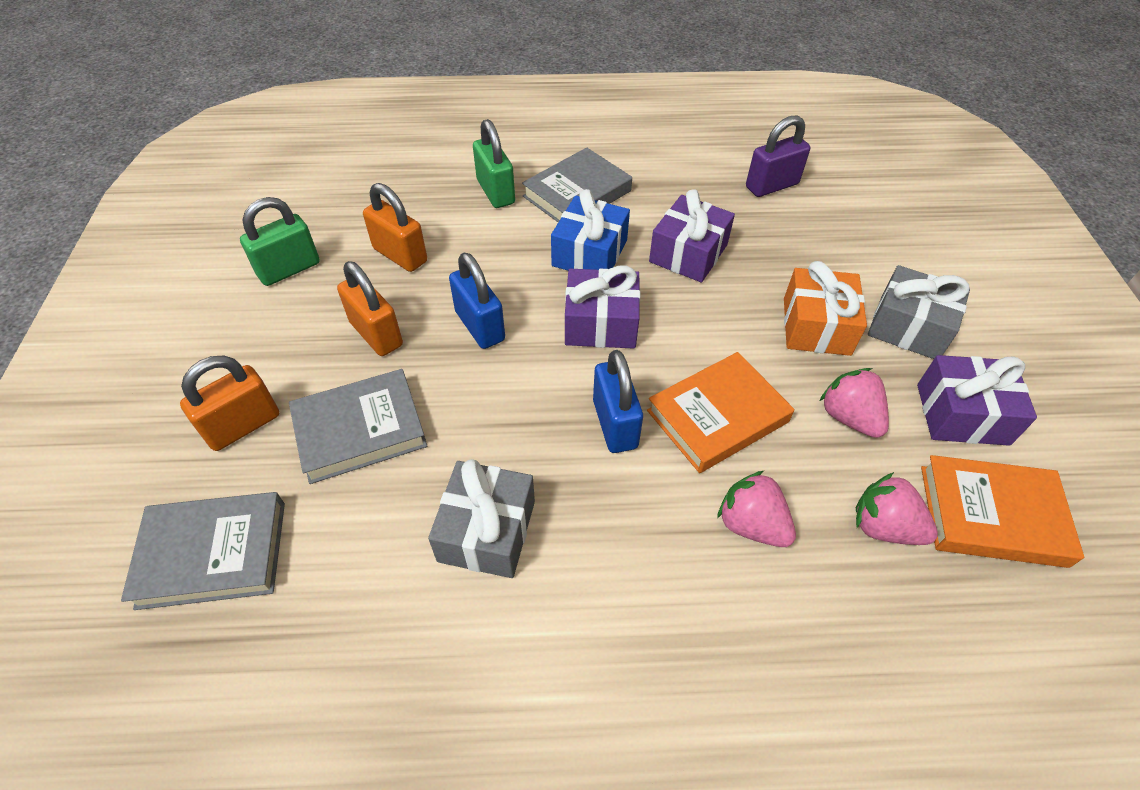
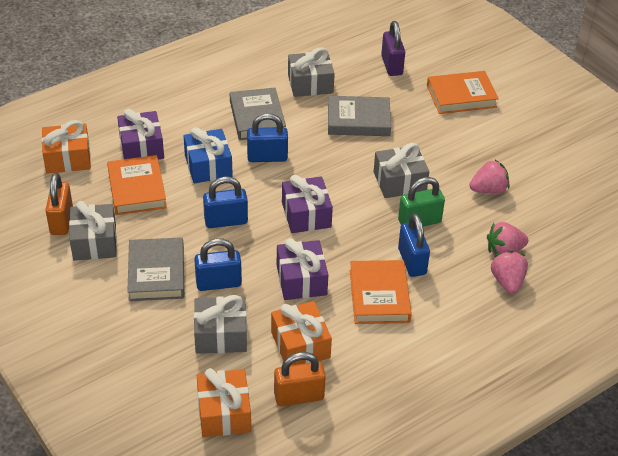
blue padlock: [449,252,505,349] [593,350,643,453] = 2 -> [194,238,242,291] [203,177,248,228] [247,113,288,162] [398,213,430,277] = 4
green padlock: [240,197,320,286] [473,119,515,208] = 2 -> [398,177,445,226] = 1
grey gift: [428,459,535,578] [868,265,970,359] = 2 -> [69,201,117,261] [194,295,247,354] [288,47,335,97] [374,143,429,198] = 4
orange book: [647,352,794,473] [921,455,1084,568] = 2 -> [107,155,167,215] [350,260,412,324] [427,71,499,114] = 3
orange gift: [784,261,867,356] = 1 -> [41,120,91,174] [197,368,251,437] [271,301,332,366] = 3
orange padlock: [180,356,279,451] [337,261,403,356] [363,183,427,272] = 3 -> [45,173,73,235] [274,352,326,406] = 2

